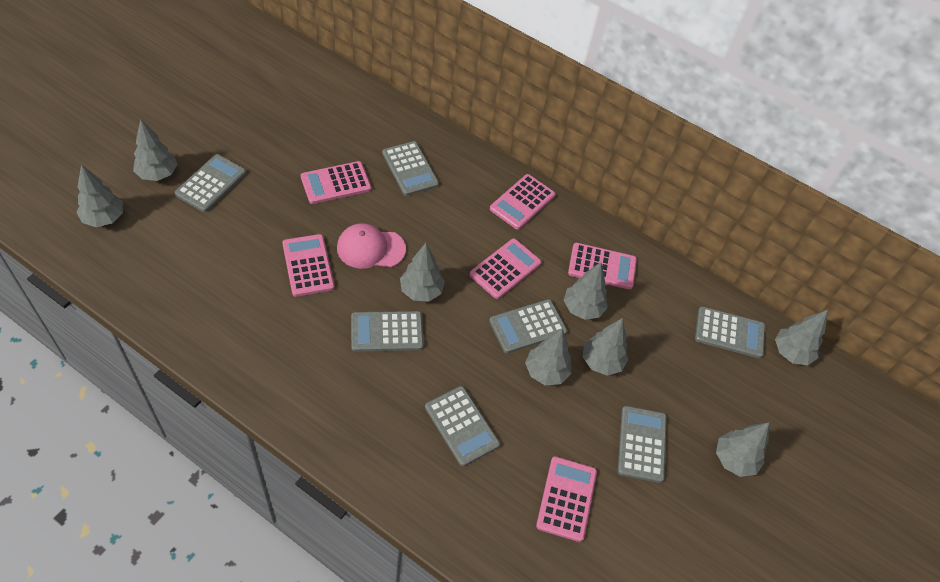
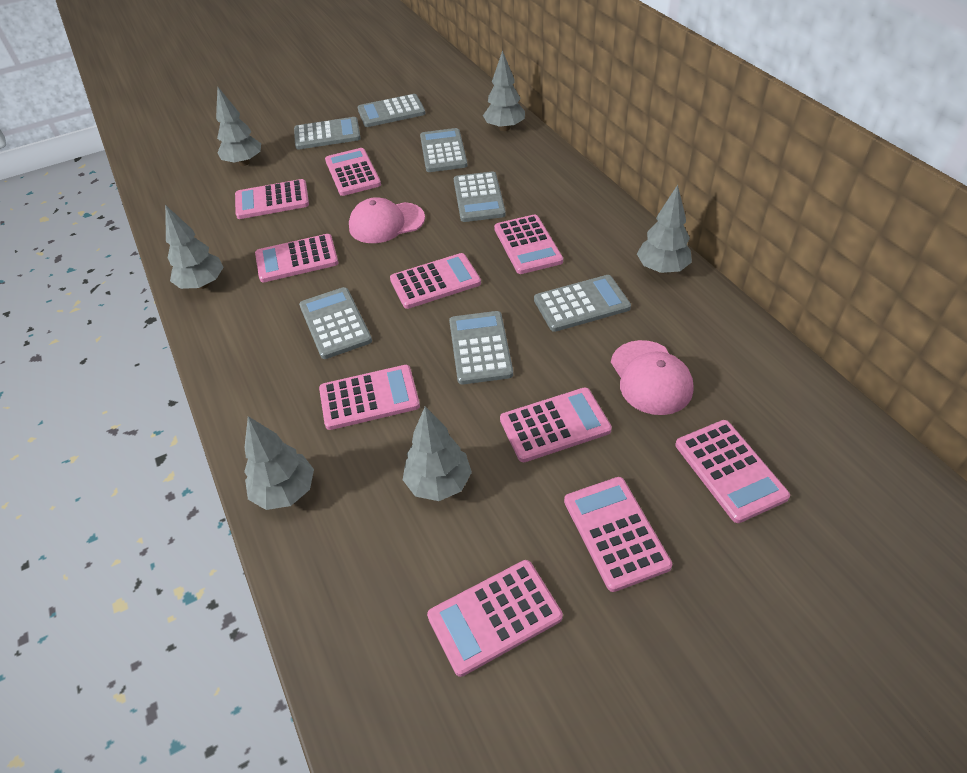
grey tree: [76,164,123,227] [133,119,177,181] [400,243,445,302] [525,329,571,385] [564,262,608,320] [583,318,628,376] [716,422,769,477] [775,310,828,365] = 8 -> [165,205,224,289] [216,87,261,166] [244,416,314,510] [403,406,472,501] [483,50,525,131] [637,185,692,274] = 6
pink calculator: [282,234,335,297] [301,161,371,204] [470,239,541,299] [490,174,555,230] [536,456,597,542] [568,243,637,290] = 6 -> [235,179,309,219] [255,234,339,282] [319,365,420,430] [325,148,381,196] [390,253,481,309] [427,560,563,677] [494,214,563,274] [500,387,612,462] [564,477,672,592] [675,420,790,523] = 10
pink cap: [337,223,406,269] = 1 -> [349,197,425,243] [611,340,694,415] = 2

